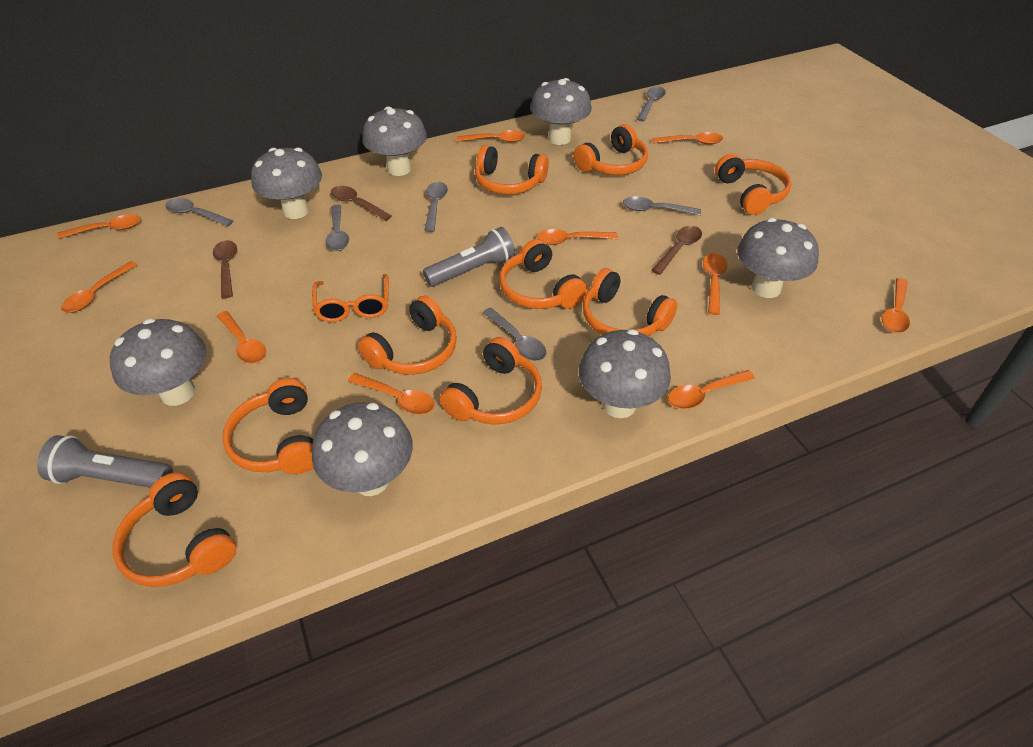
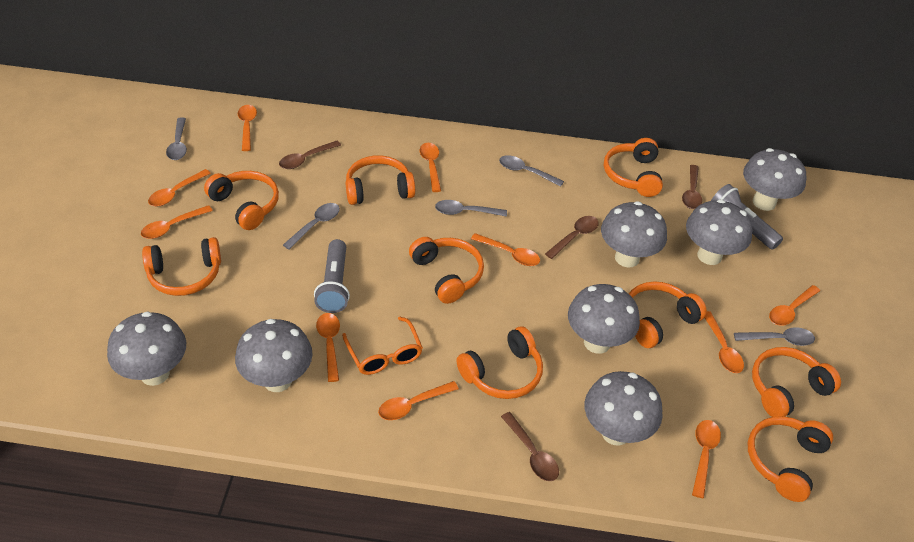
brown spoon: [213,240,237,298] [331,186,392,221] [651,226,702,275] = 3 -> [279,141,341,169] [501,412,559,481] [545,216,599,259] [682,165,702,209] = 4
grey spoon: [165,198,233,226] [326,205,349,251] [424,182,448,232] [482,308,546,361] [623,196,701,215] [637,86,666,121] = 6 -> [166,117,187,160] [283,203,340,250] [435,200,507,217] [499,155,564,187] [734,327,815,346] = 5

